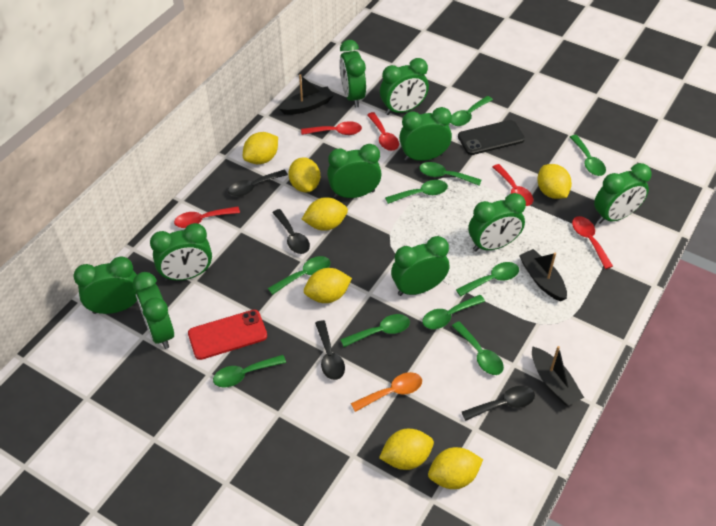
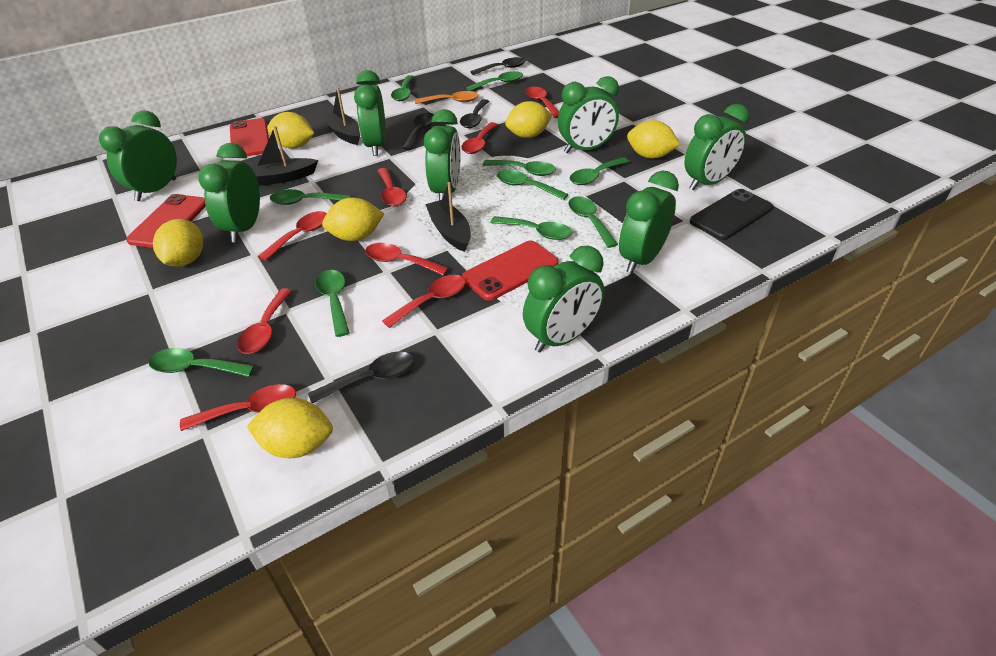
green clock: [73,257,138,314] [133,272,174,349] [150,223,212,281] [327,144,382,198] [339,40,366,108] [380,58,429,115] [391,236,449,296] [399,107,452,161] [469,193,526,251] [594,163,652,224] = 10 -> [99,111,177,201] [198,143,260,242] [354,70,386,156] [424,109,461,200] [523,246,604,353] [558,76,619,153] [619,170,679,274] [684,104,749,190] = 8
red phone: [188,310,267,360] = 1 -> [126,194,206,248] [230,118,269,156] [462,240,559,301] = 3
red spoon: [174,207,240,228] [301,121,362,135] [367,112,399,151] [493,164,533,206] [572,216,613,269] = 5 -> [180,384,296,431] [237,288,292,354] [258,211,327,261] [365,243,449,276] [378,168,407,206] [382,275,466,328] [461,122,498,154] [526,87,559,118] = 8
yellow lemon: [243,132,278,164] [288,157,320,192] [302,197,348,231] [304,268,352,303] [379,429,434,470] [428,447,483,489] [537,164,572,199] = 7 -> [153,219,203,267] [247,397,333,458] [267,112,314,149] [322,197,385,241] [505,101,552,138] [627,120,680,159] = 6

